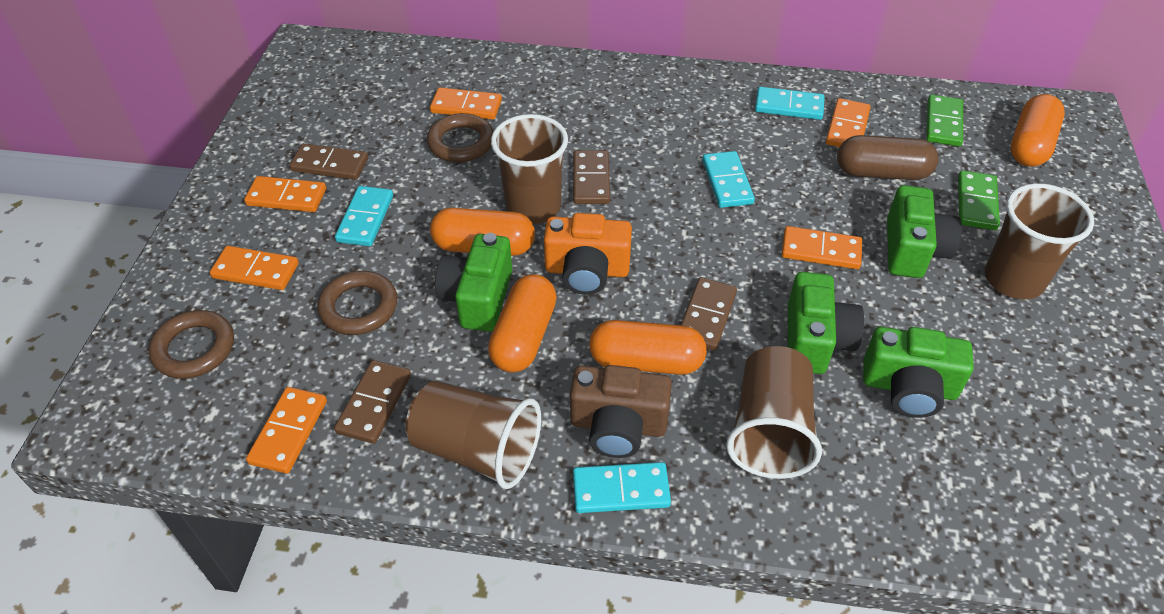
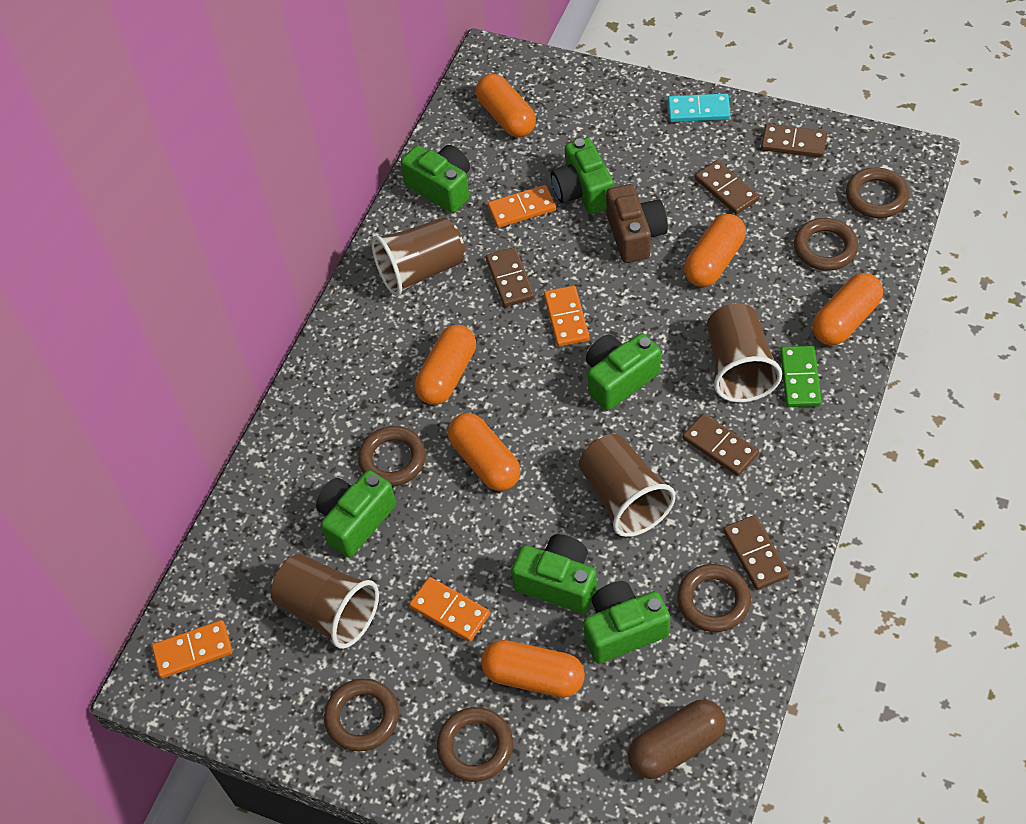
brown domino: [289,143,368,180] [334,360,411,444] [573,150,610,204] [681,277,737,351] = 4 -> [486,247,534,307] [683,413,759,476] [695,160,759,215] [723,515,789,590] [761,124,827,158] = 5
brown ring: [149,310,234,379] [318,271,397,335] [427,113,494,162] = 3 -> [324,679,399,752] [358,426,426,487] [437,707,513,782] [677,564,751,632] [794,218,858,271] [846,167,909,218] = 6
green camera: [435,233,512,332] [788,272,864,374] [863,327,974,418] [887,185,962,278] = 4 -> [316,470,396,558] [401,145,470,213] [511,534,597,614] [551,137,614,214] [584,581,670,664] [586,333,661,411] = 6
green domino: [926,95,963,146] [958,170,1000,230] = 2 -> [780,346,822,407] = 1
orange camera: [544,213,632,295] = 1 -> none = 0
orange capsule: [430,208,535,256] [488,274,557,373] [589,320,707,375] [1011,94,1065,167] = 4 -> [415,325,476,405] [448,413,521,491] [476,74,536,137] [481,640,585,698] [684,214,746,287] [812,273,883,345] = 6
orange domino: [210,246,299,290] [244,176,326,212] [246,387,327,474] [430,87,502,120] [782,226,862,269] [826,98,871,147] = 6 -> [152,620,233,678] [409,577,490,642] [488,185,556,228] [544,286,590,347] = 4
turquoise domino: [335,186,393,246] [573,462,671,513] [702,151,755,208] [755,87,824,120] = 4 -> [668,94,731,122] = 1

